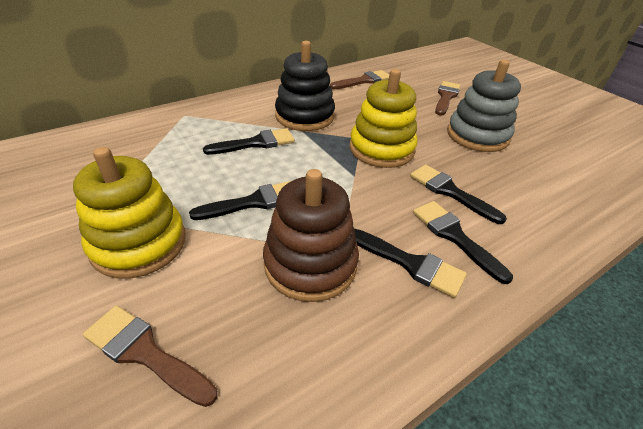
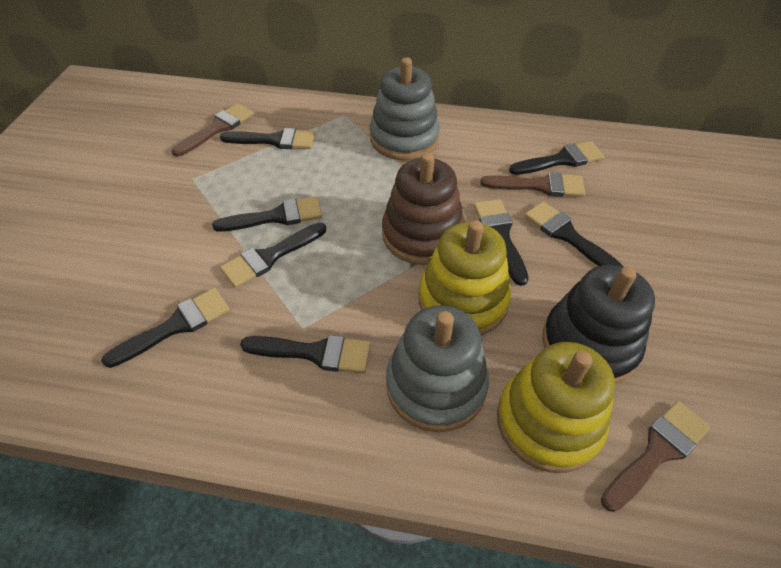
black brush: [189,181,291,220] [203,128,295,155] [354,229,467,298] [410,164,507,224] [413,201,513,284] = 5 -> [101,288,230,368] [212,196,322,232] [220,128,315,149] [220,222,326,288] [240,335,370,373] [474,199,528,286] [509,141,605,175] [525,201,624,267] = 8
grey stacking toy: [447,60,521,152] = 1 -> [370,57,440,160] [386,305,489,432] = 2

